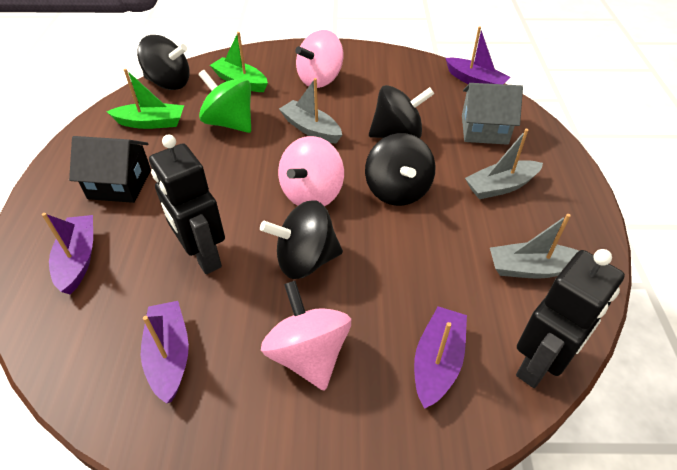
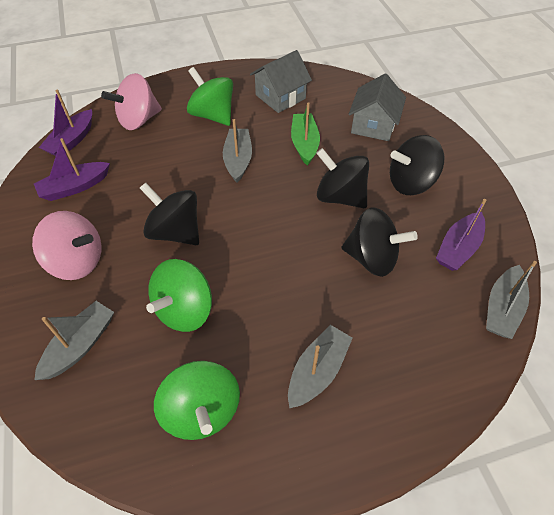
black house: [69,136,151,203] = 1 -> none = 0
black robot: [149,135,225,274] [516,249,625,388] = 2 -> none = 0
green boat: [107,69,184,129] [210,32,268,92] = 2 -> [291,102,320,166] = 1
green spinning top: [198,70,251,133] = 1 -> [146,259,212,332] [154,361,240,440] [187,67,233,126] = 3
grey boat: [279,78,342,144] [465,129,543,199] [490,214,579,278] = 3 -> [34,301,114,380] [223,119,252,183] [288,325,353,408] [486,261,537,339] = 4
grey house: [462,83,523,145] = 1 -> [250,50,312,113] [349,74,406,141] = 2
pink spinning top: [261,281,351,391] [278,136,344,206] [295,30,343,88] = 3 -> [32,211,102,280] [101,73,162,130] = 2
purple boat: [42,213,93,295] [141,301,189,404] [414,306,467,409] [445,26,511,84] = 4 -> [34,138,110,201] [39,89,92,156] [436,199,486,271] = 3

